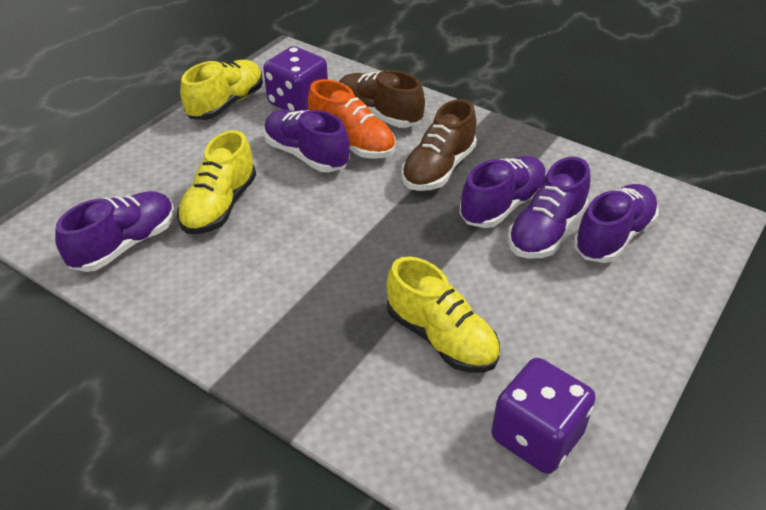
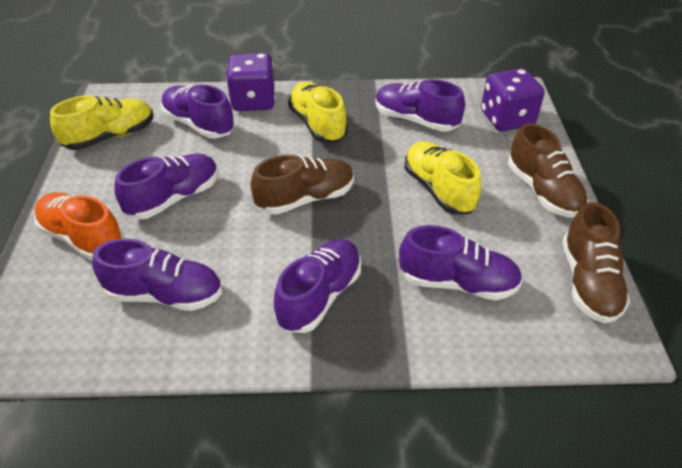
brown shoe: [339,70,425,128] [401,99,477,191] = 2 -> [251,155,354,215] [508,123,588,218] [562,202,630,323] = 3
purple shoe: [55,191,175,272] [264,110,350,172] [459,156,546,228] [508,157,591,259] [573,184,659,263] = 5 -> [92,239,222,311] [114,154,218,219] [161,84,235,138] [274,239,361,333] [375,79,465,132] [399,225,522,300] = 6

